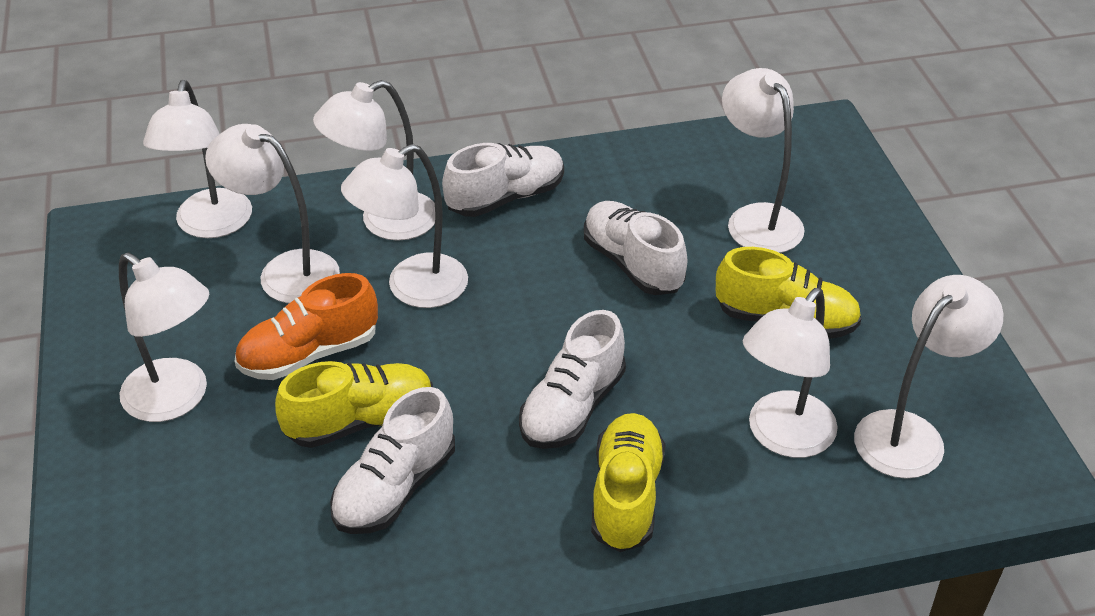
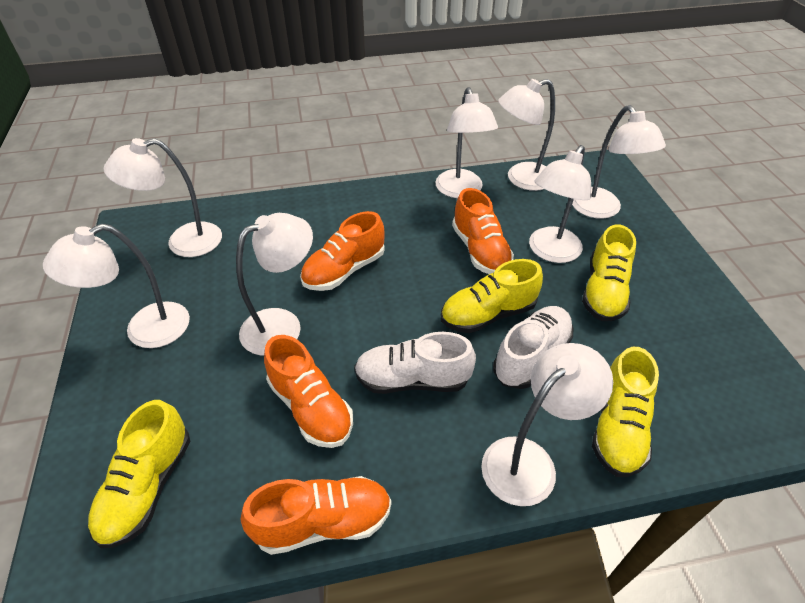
orange shoe: [235,273,378,380] = 1 -> [241,476,392,555] [264,335,353,448] [300,211,385,291] [452,188,514,274] = 4
white shoe: [330,387,455,534] [442,143,564,217] [519,310,626,449] [584,201,687,295] = 4 -> [354,332,476,394] [493,306,573,389] = 2
yellow shoe: [275,361,433,448] [591,413,666,552] [716,247,862,339] = 3 -> [88,400,190,548] [441,259,543,333] [582,224,636,321] [592,347,659,477] = 4

